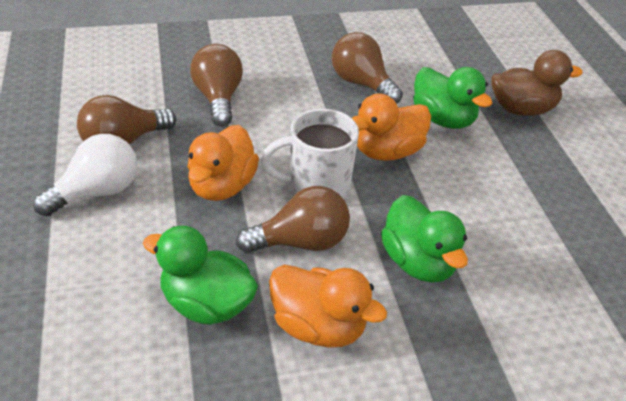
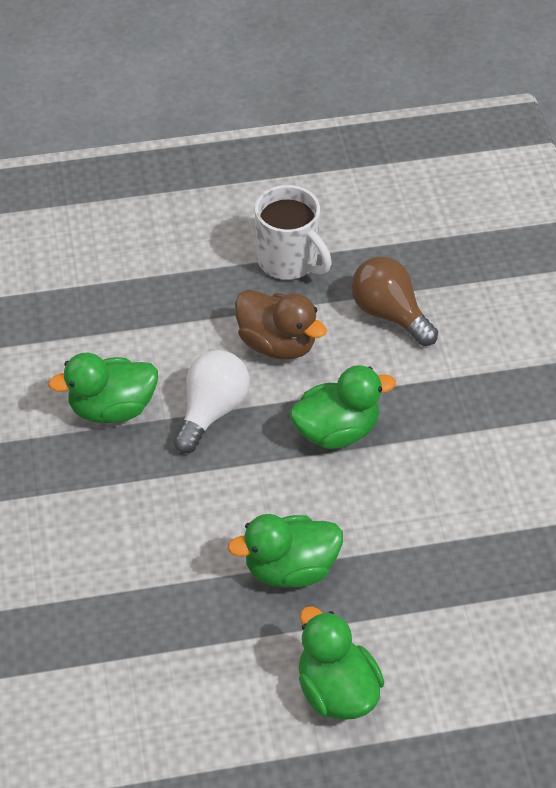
brown light bulb: [77,95,176,145] [190,44,243,127] [236,186,350,253] [332,32,403,104] = 4 -> [351,256,438,346] = 1
green duck: [143,226,258,325] [381,195,468,282] [413,67,492,129] = 3 -> [48,353,158,423] [228,514,343,588] [290,365,396,449] [299,606,384,720] = 4
orange duck: [187,125,259,201] [269,265,387,347] [352,94,431,161] = 3 -> none = 0

